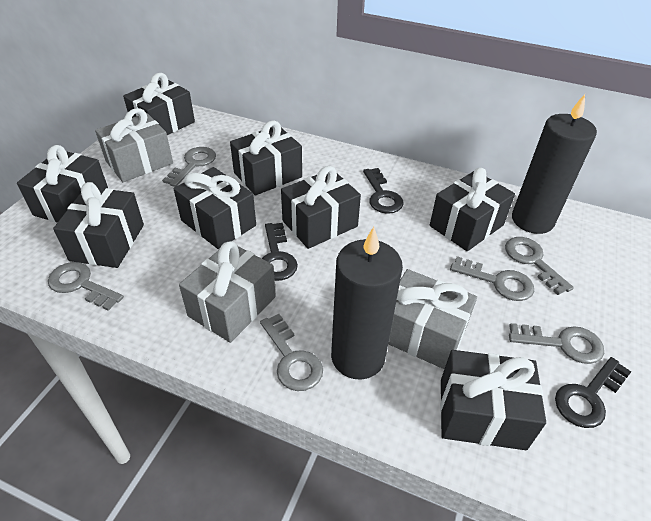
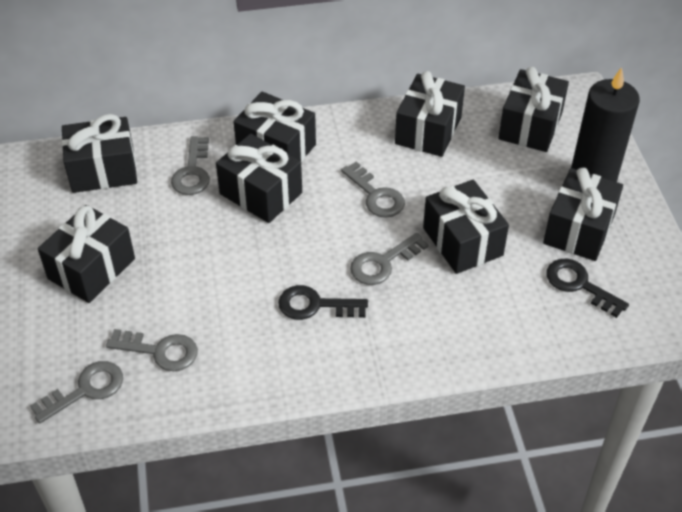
black candle: [331,227,403,379] [512,94,597,234] = 2 -> [571,67,640,182] = 1
black key: [262,223,298,281] [363,168,404,214] [555,357,631,428] = 3 -> [278,285,368,320] [546,259,629,318] = 2
grey gift: [95,108,173,182] [179,241,276,343] [388,269,477,369] = 3 -> none = 0
grey key: [48,262,124,311] [162,147,216,187] [260,314,323,391] [450,256,534,301] [505,237,574,295] [509,323,604,364] = 6 -> [30,361,123,424] [106,329,198,371] [171,136,210,195] [341,162,405,218] [350,233,429,285] = 5

